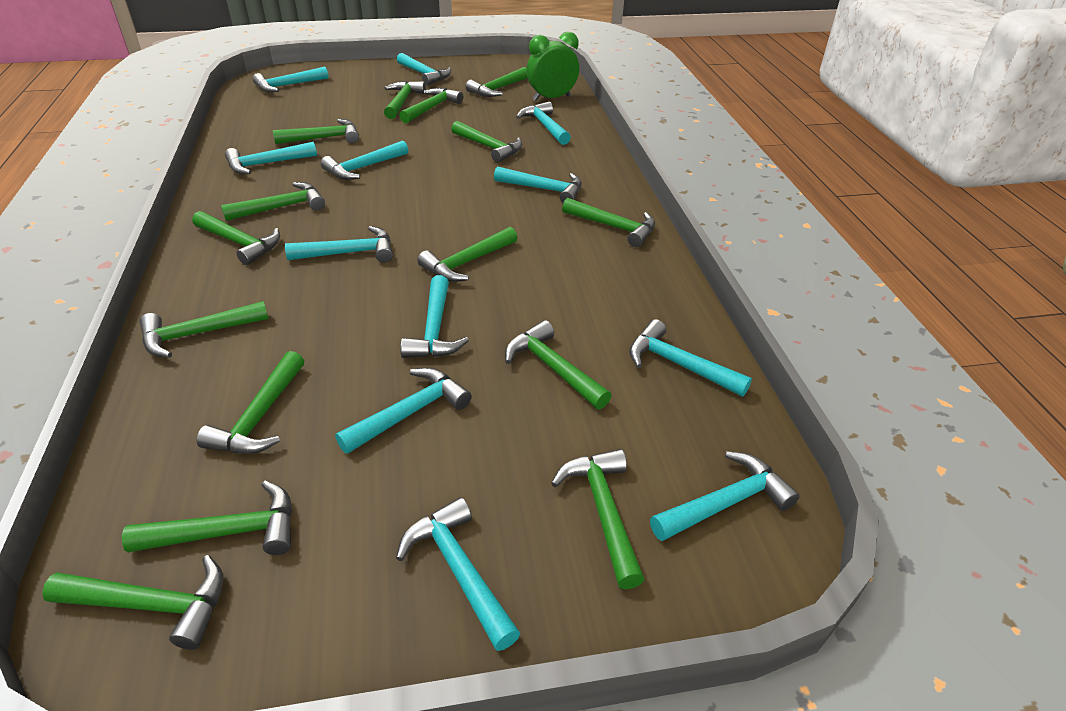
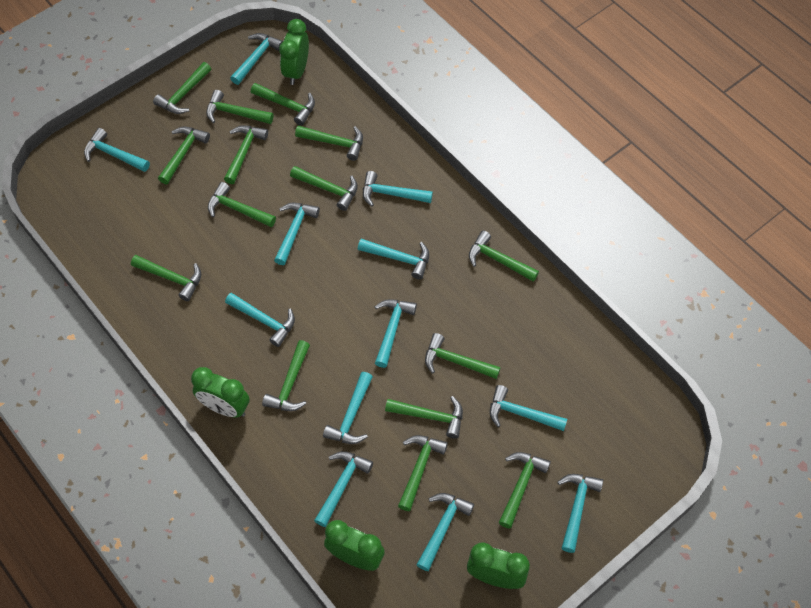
green clock: [527,32,579,101] = 1 -> [191,367,250,418] [279,19,309,85] [324,520,385,571] [467,542,530,589] = 4

